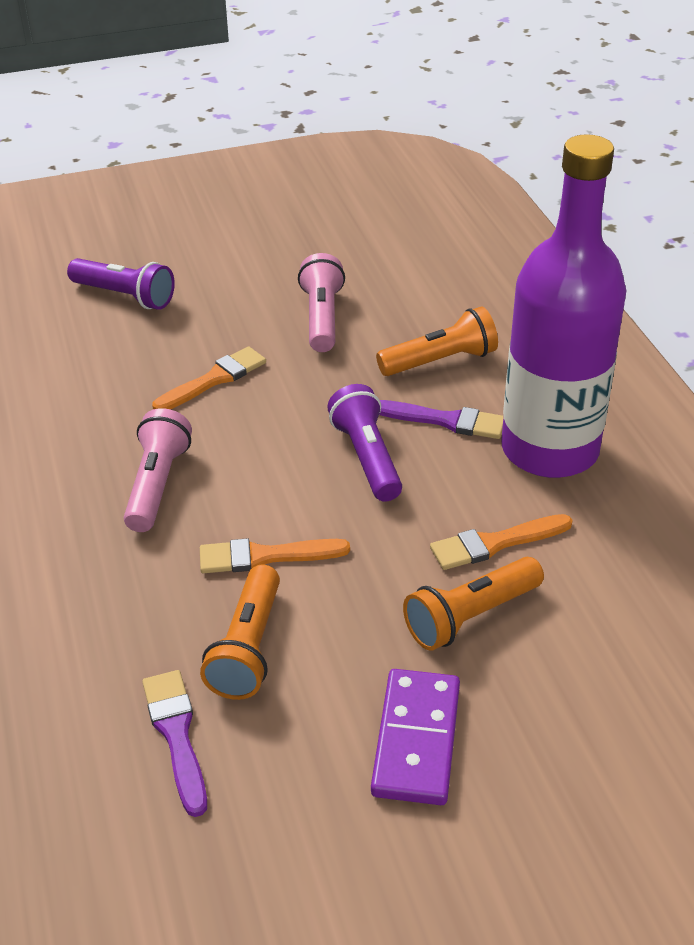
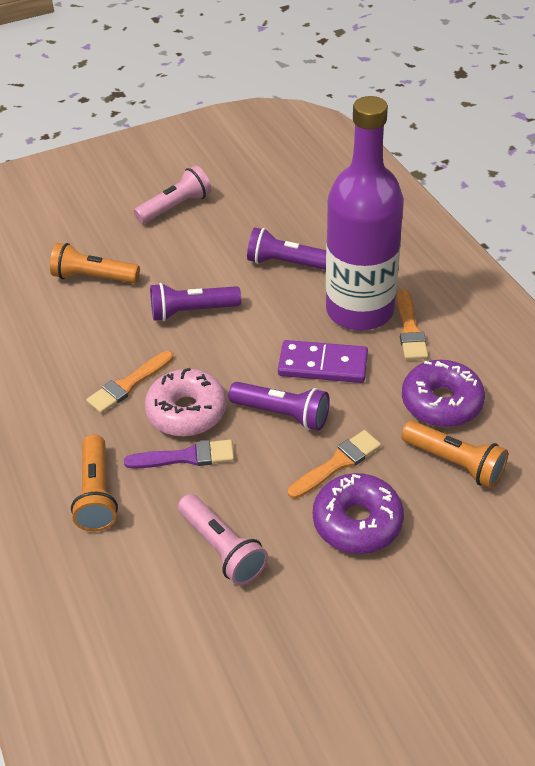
pink donut: none = 0 -> [145,368,227,437] = 1
purple brush: [142,670,207,817] [379,400,504,439] = 2 -> [124,440,234,469] = 1
purple donut: none = 0 -> [313,473,404,554] [402,360,485,427] = 2
purple flashlight: [67,258,175,310] [327,384,402,502] = 2 -> [150,283,241,321] [229,382,330,431] [247,227,326,270] = 3

